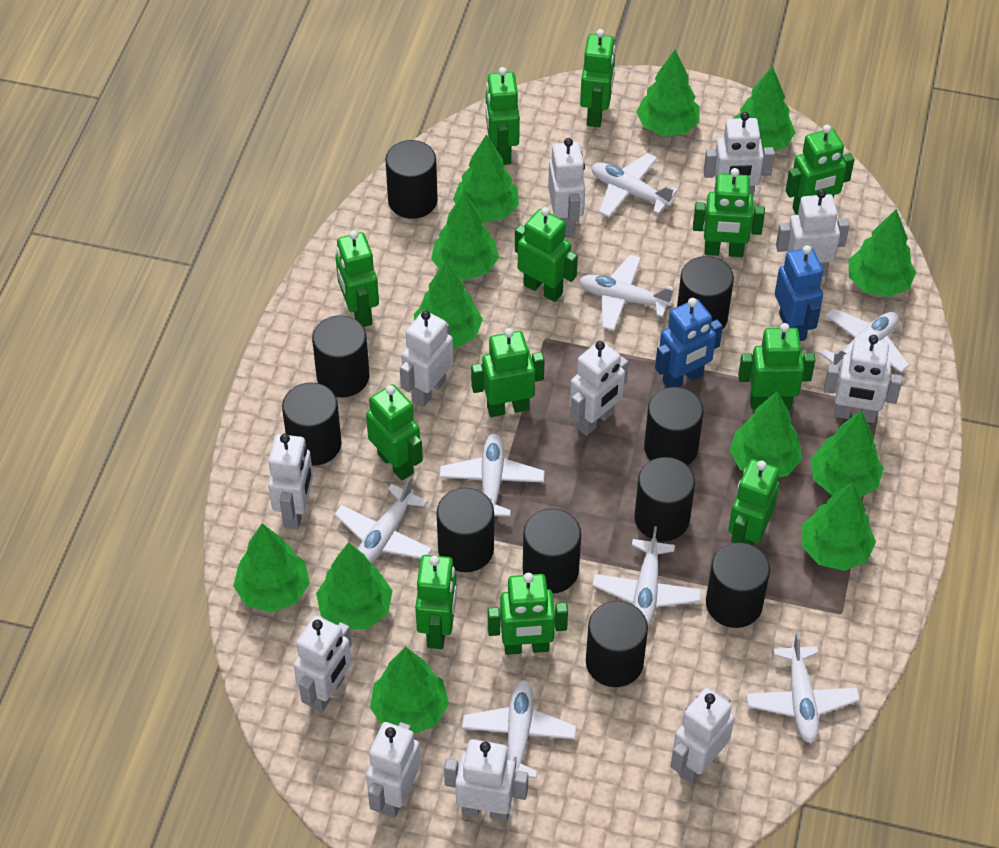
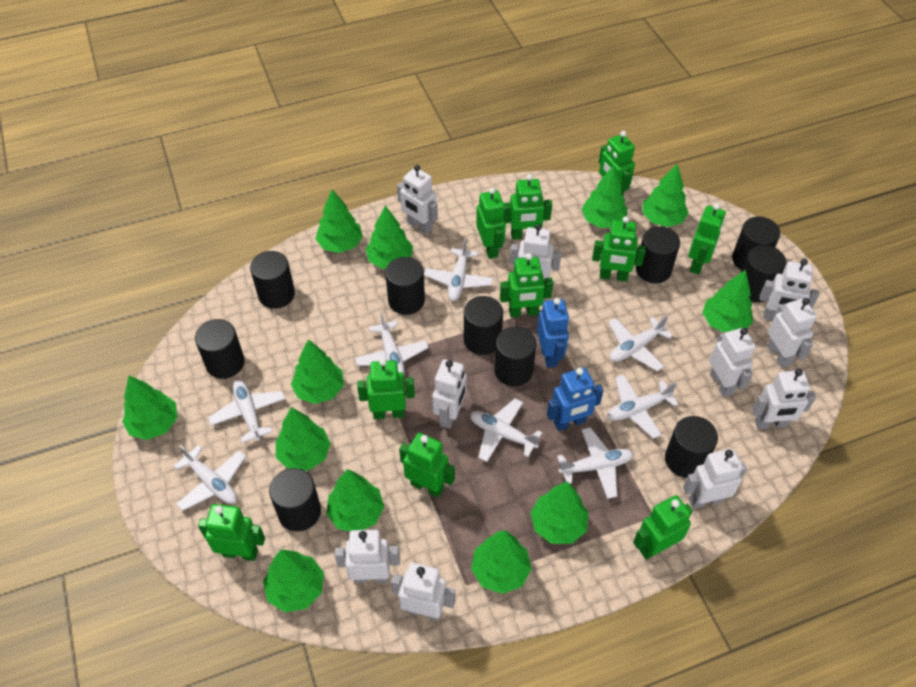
green robot: [336,230,379,327] [366,384,423,480] [415,555,457,649] [471,328,545,417] [486,67,520,165] [488,573,568,655] [515,207,578,302] [580,29,615,127] [693,168,765,257] [728,459,780,545] [738,323,815,409] [786,125,854,215] = 12 -> [198,504,265,561] [357,358,415,419] [399,433,455,498] [476,188,506,259] [500,253,553,317] [504,174,552,240] [592,216,646,282] [599,131,635,196] [633,495,693,560] [688,203,726,275] = 10
white robot: [268,434,313,529] [293,615,352,712] [366,722,421,818] [400,310,453,407] [444,739,528,821] [548,138,585,235] [570,340,629,436] [670,688,734,784] [704,112,775,196] [776,189,850,276] [824,335,903,423] = 11 -> [335,530,400,583] [391,563,455,621] [397,165,438,235] [432,359,467,429] [510,224,562,280] [683,448,747,509] [709,328,756,397] [752,369,816,429] [759,259,819,321] [767,298,817,368] = 10

